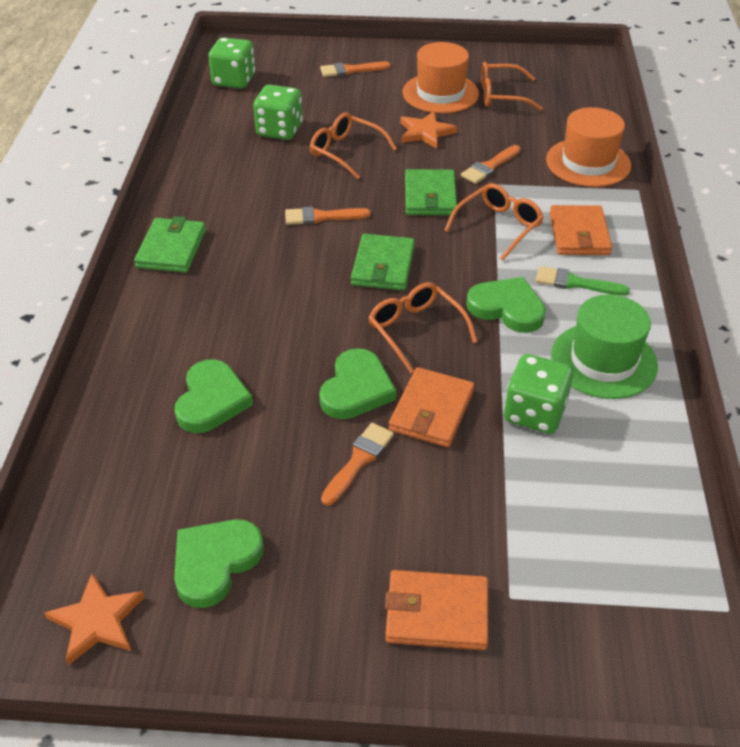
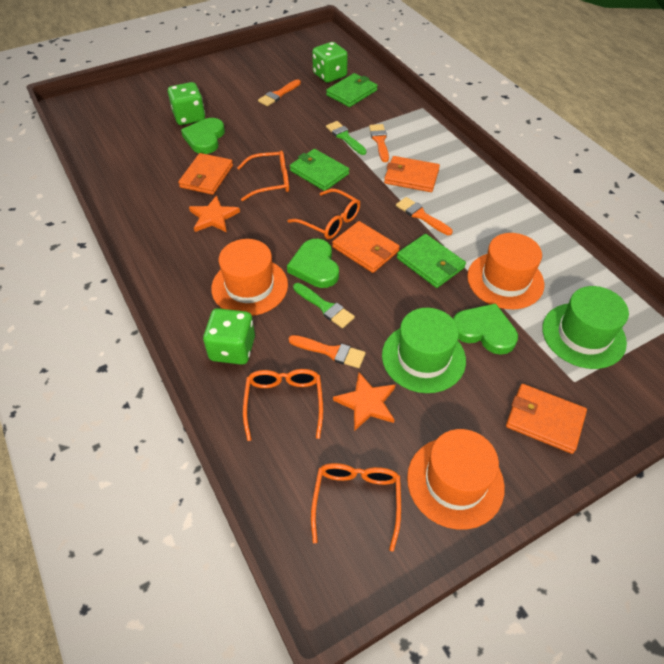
green brush: [536,266,630,296] = 1 -> [293,283,355,328] [326,121,367,155] = 2
green hat: [551,295,658,399] = 1 -> [382,308,466,393] [542,286,629,369] = 2
green heart: [174,519,264,608] [175,359,253,433] [319,348,396,419] [466,277,546,333] = 4 -> [181,118,225,154] [287,239,339,288] [453,303,518,355] = 3
orange hat: [403,42,479,113] [546,107,631,187] = 2 -> [211,239,288,316] [407,429,505,530] [467,233,544,309] = 3
orange wallet: [385,570,488,650] [389,367,474,447] [550,205,612,255] = 3 -> [178,153,233,195] [332,221,400,273] [384,156,440,192] [506,384,587,454] = 4

